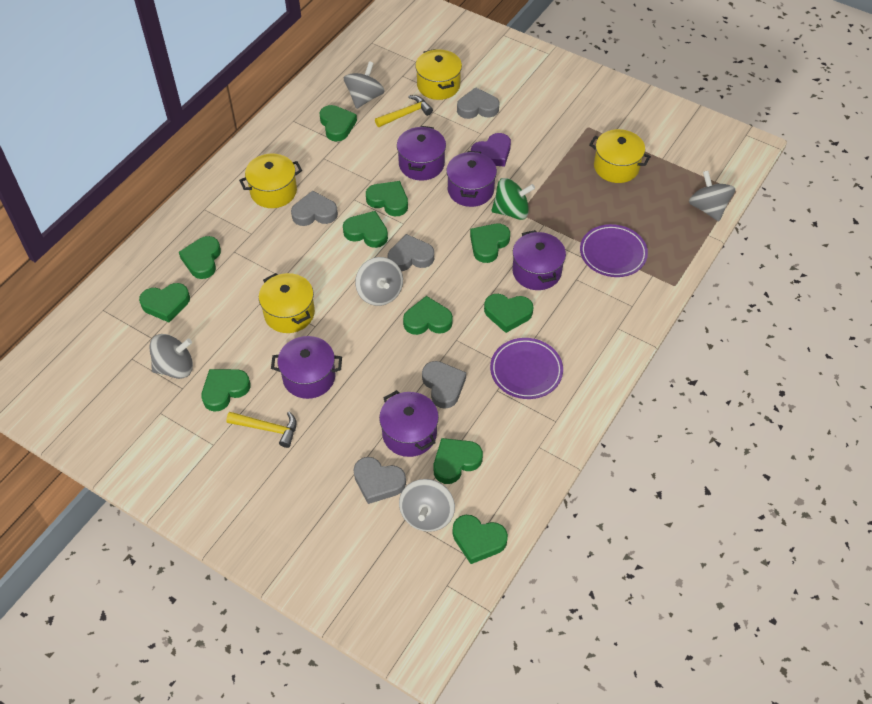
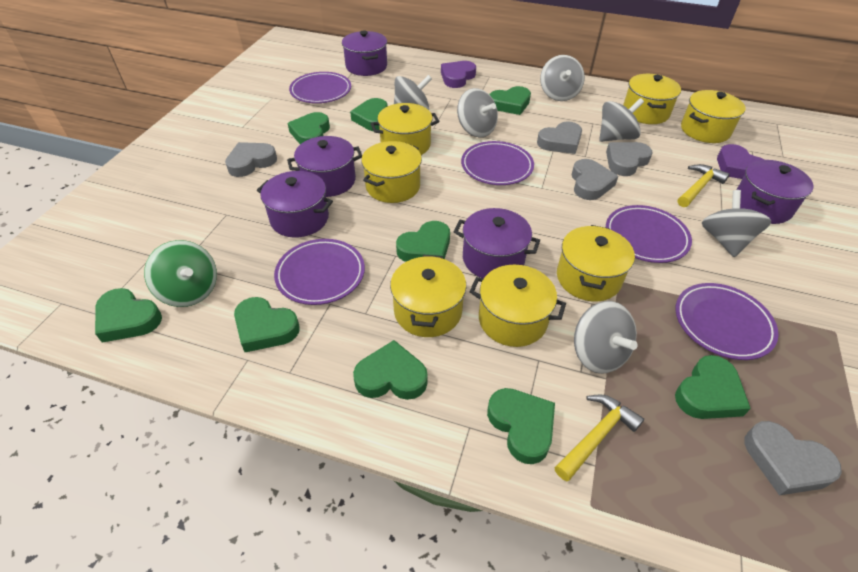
green heart: [139,283,190,322] [179,236,221,279] [202,369,251,412] [320,105,357,141] [343,211,388,248] [366,181,408,216] [403,296,453,335] [434,438,483,484] [453,515,508,564] [470,224,510,263] [484,294,533,333] = 11 -> [95,288,162,343] [234,297,300,352] [287,112,330,144] [350,98,388,131] [353,340,428,400] [396,221,450,262] [487,388,555,464] [489,86,531,115] [675,355,751,419] = 9
grey spinning top: [149,334,193,379] [344,61,385,109] [355,257,403,306] [399,479,455,532] [689,171,735,221] = 5 -> [394,75,432,110] [457,88,498,137] [540,55,585,101] [574,301,638,374] [599,98,644,142] [702,190,771,257] = 6
purple heart: [471,133,511,167] = 1 -> [441,61,476,88] [717,144,765,179] = 2
purple plate: [490,338,563,399] [580,224,648,277] = 2 -> [274,239,365,305] [289,72,351,103] [461,141,534,185] [606,205,692,263] [675,283,779,360] = 5
yellow pot: [239,153,302,208] [259,273,315,333] [415,49,462,100] [589,129,651,183] = 4 -> [361,141,422,203] [371,103,439,155] [390,255,466,337] [469,265,566,347] [557,225,635,301] [623,74,681,124] [681,90,746,143] = 7

